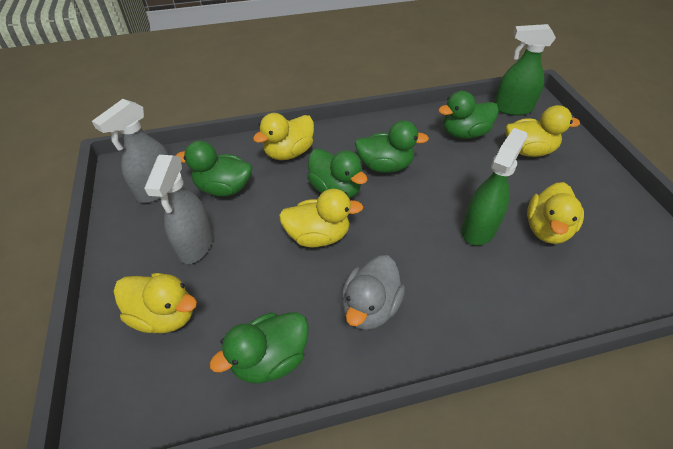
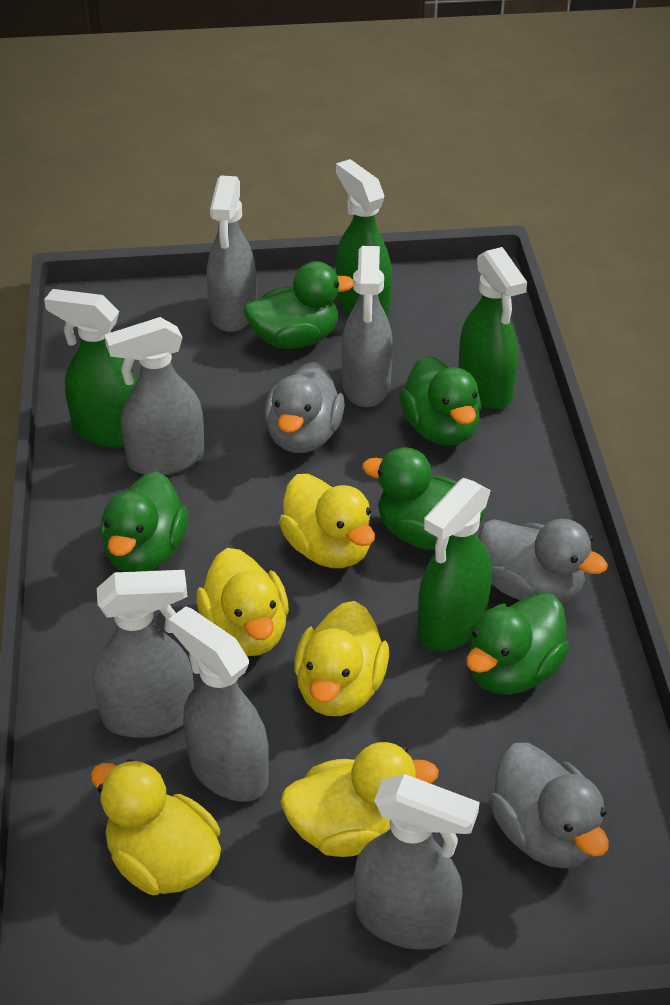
green spray bottle: [462,128,527,246] [494,24,556,116] = 2 -> [44,289,137,448] [336,159,392,318] [418,478,492,651] [459,247,527,409] = 4
grey duck: [342,255,405,330] = 1 -> [265,362,345,453] [479,519,608,603] [489,743,609,869] = 3
grey spray bottle: [92,99,169,203] [144,155,213,264] = 2 -> [93,570,194,738] [104,317,204,475] [168,606,269,801] [207,175,257,332] [342,246,393,407] [354,774,480,950] = 6

